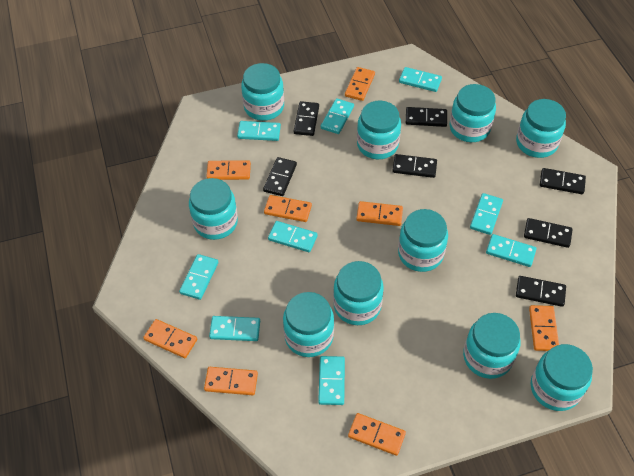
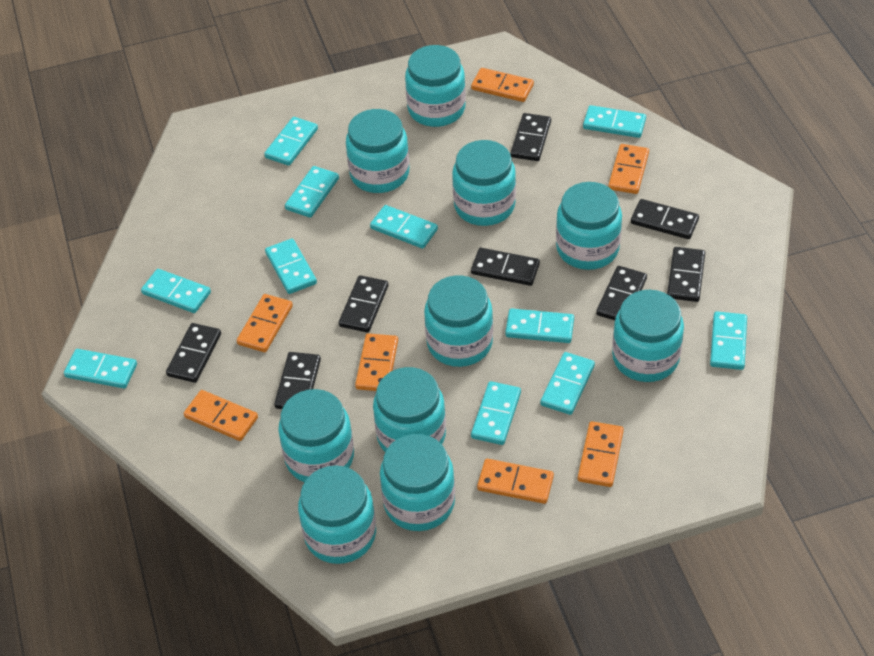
black domino: [263,157,297,196] [294,101,319,136] [392,154,437,178] [406,107,447,127] [516,276,566,307] [524,218,573,248] [540,168,586,194] = 7 -> [166,323,221,383] [274,352,321,409] [339,275,388,332] [471,248,540,286] [511,113,551,161] [596,266,647,320] [631,199,699,239] [667,247,705,302] = 8
orange domino: [143,319,197,358] [204,367,258,395] [206,160,251,180] [264,195,312,222] [345,67,375,101] [348,413,406,456] [357,201,403,226] [529,305,559,351] = 8 -> [184,390,258,441] [237,294,293,352] [355,333,398,391] [471,68,534,102] [477,459,554,504] [578,421,624,487] [608,144,649,194] = 7
turquoise domino: [179,254,218,300] [209,316,260,341] [237,121,281,141] [268,221,318,252] [318,356,345,405] [321,98,354,134] [399,67,442,92] [470,193,503,235] [486,234,536,267] = 9 -> [64,349,137,388] [141,269,211,313] [264,117,318,166] [265,238,317,294] [285,166,339,218] [370,205,438,249] [471,381,521,445] [505,308,574,343] [540,352,595,415] [583,105,646,138] [710,311,747,370] = 11

